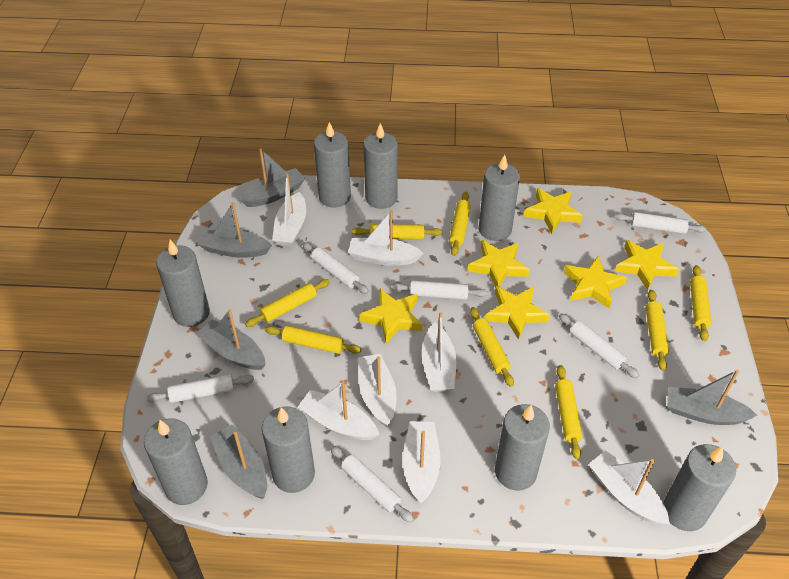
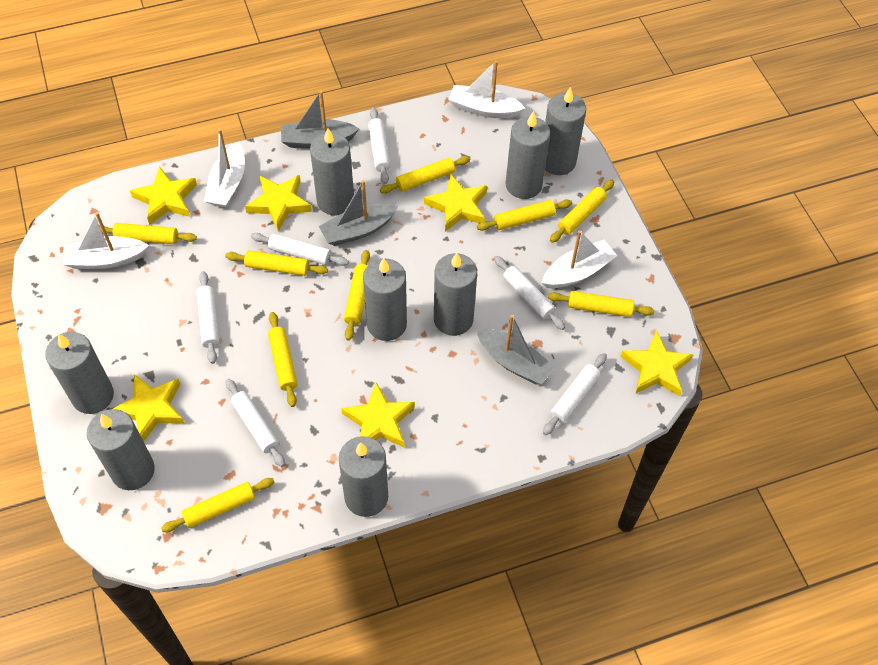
grey boat: [197,202,272,258] [197,309,266,370] [210,425,267,499] [240,149,305,207] [667,370,757,425] = 5 -> [281,91,359,148] [319,180,398,246] [476,315,555,385] = 3
white boat: [272,173,306,247] [298,382,380,440] [348,210,424,266] [358,354,397,427] [403,421,441,503] [422,312,456,392] [588,450,670,525] = 7 -> [63,212,149,269] [204,129,245,207] [449,61,525,118] [542,230,617,288] = 4
yellow rolling pin: [245,279,330,327] [265,326,362,354] [352,224,442,239] [449,192,471,256] [470,307,514,387] [555,365,583,459] [646,290,669,371] [690,265,711,342] = 8 -> [99,223,197,244] [161,478,274,532] [225,250,328,276] [268,312,297,407] [344,250,370,341] [380,156,471,194] [477,200,572,231] [548,291,655,317] [550,180,614,243] = 9

